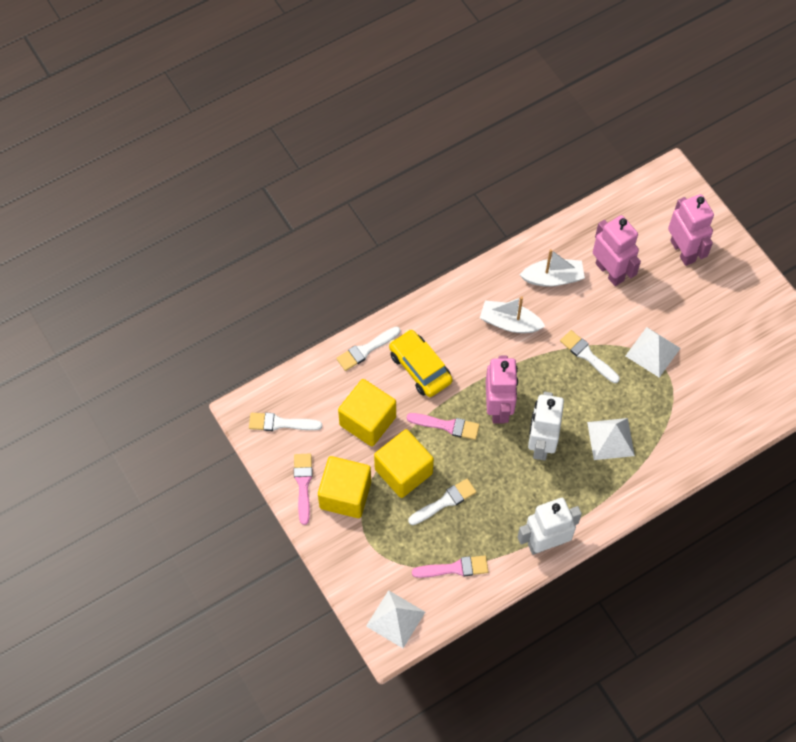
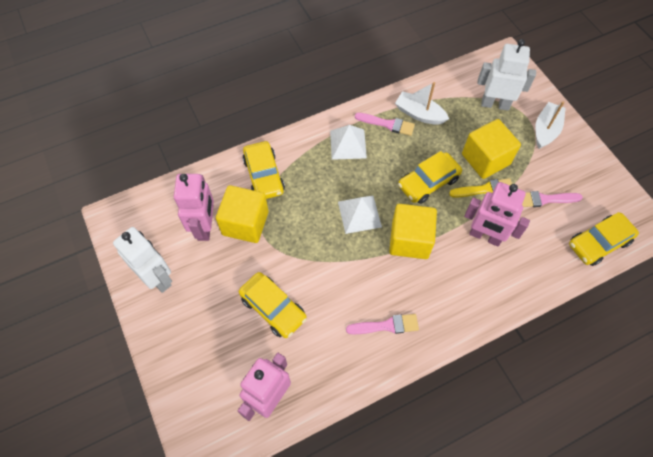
white brush: [249,413,322,431] [336,327,400,371] [408,478,476,525] [560,330,620,383] = 4 -> none = 0
white pyramid: [366,590,425,648] [587,418,635,460] [625,327,681,378] = 3 -> [330,125,367,160] [338,196,382,234] = 2
yellow brush: none = 0 -> [449,178,512,198] = 1
yellow car: [389,329,453,397] = 1 -> [239,272,307,338] [243,141,285,199] [398,151,462,204] [569,212,639,266] = 4

